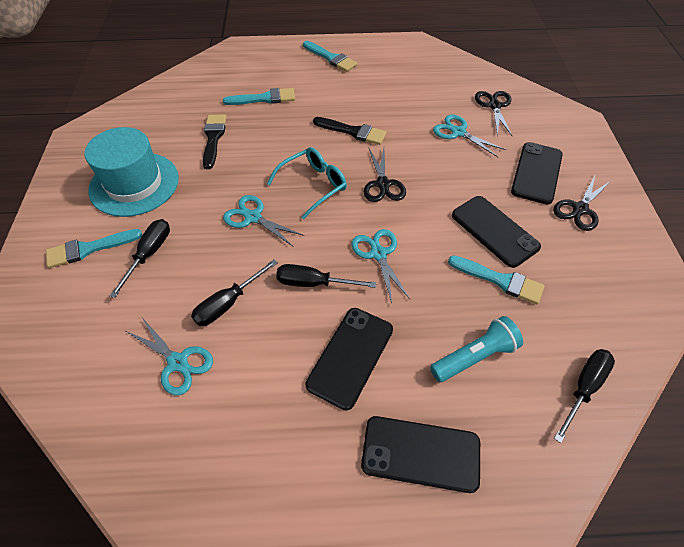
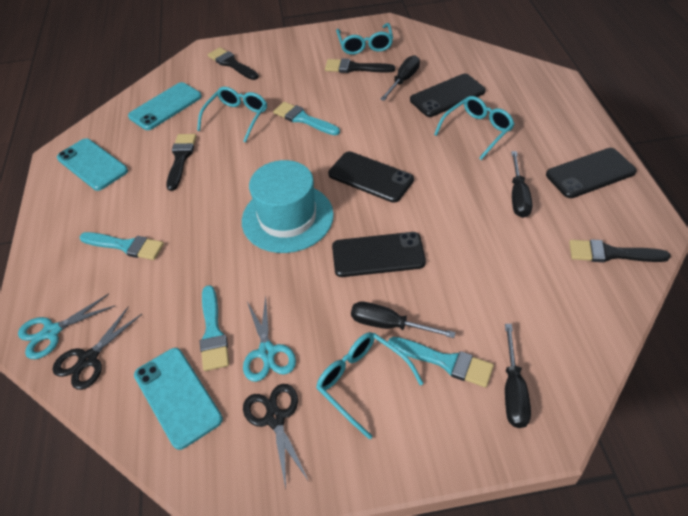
black brush: [203,115,226,169] [313,117,387,145] = 2 -> [166,134,196,191] [208,47,259,80] [325,58,395,73] [569,239,671,262] = 4
black scissors: [364,148,406,202] [475,91,513,137] [553,175,612,231] = 3 -> [52,306,142,390] [243,384,308,488] = 2
turquoise flashlight: [430,316,523,382] = 1 -> none = 0
turquoise glasses: [267,147,347,219] = 1 -> [197,87,267,142] [316,332,424,439] [336,23,393,55] [434,96,514,160] = 4
turquoise phone: none = 0 -> [57,138,128,191] [128,82,202,130] [134,348,223,450] = 3
turquoise scissors: [126,316,213,395] [223,195,304,246] [351,229,411,303] [433,115,506,157] = 4 -> [18,294,115,359] [243,296,296,382] = 2

